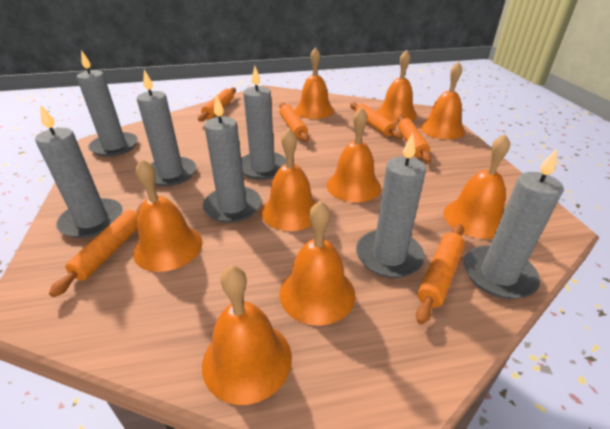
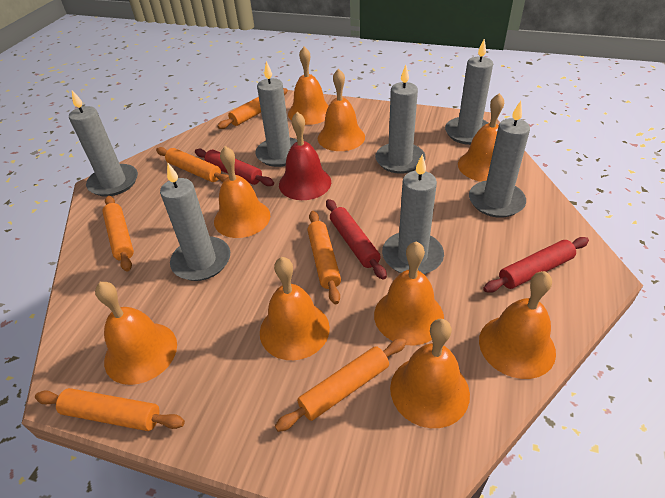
red bell: none = 0 -> [279,112,331,200] = 1
red rolling pin: none = 0 -> [195,148,274,186] [326,199,387,280] [483,237,589,293] = 3

